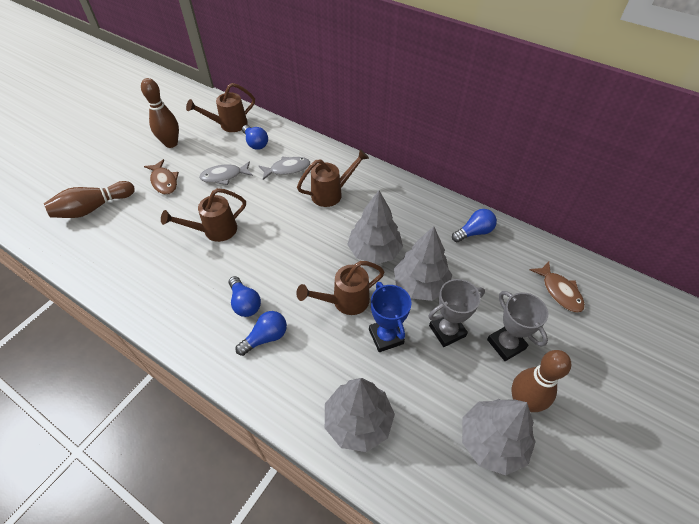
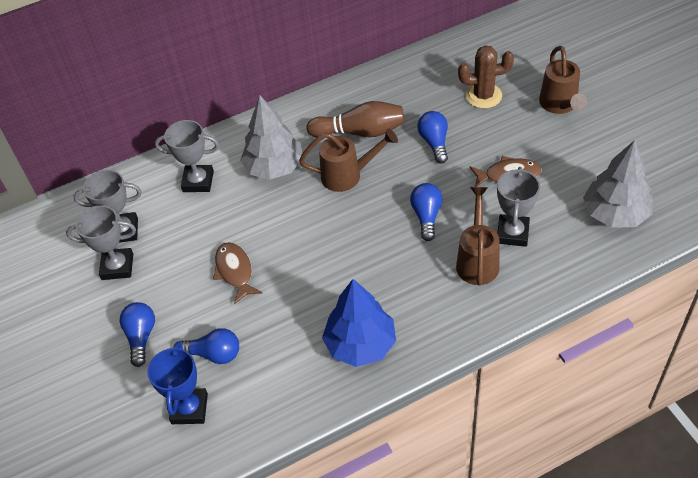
blue tree: none = 0 -> [322,279,396,367] = 1
brown bowling pin: [44,181,135,218] [141,78,179,148] [512,350,571,412] = 3 -> [306,101,404,137] = 1
brown cactus: none = 0 -> [458,45,514,109] = 1
brown watering can: [161,188,246,242] [186,83,255,132] [296,261,385,315] [297,149,369,207] = 4 -> [299,128,398,192] [456,187,500,286] [539,46,587,114] = 3
grey fish: [199,161,253,185] [259,156,310,180] = 2 -> none = 0
grey tree: [325,378,395,452] [347,190,403,264] [394,226,452,301] [462,399,536,475] = 4 -> [240,95,302,180] [583,140,653,228] = 2
grey trophy: [428,279,485,347] [487,291,548,361] = 2 -> [66,205,136,280] [73,169,142,243] [155,120,219,192] [497,167,540,247] = 4

